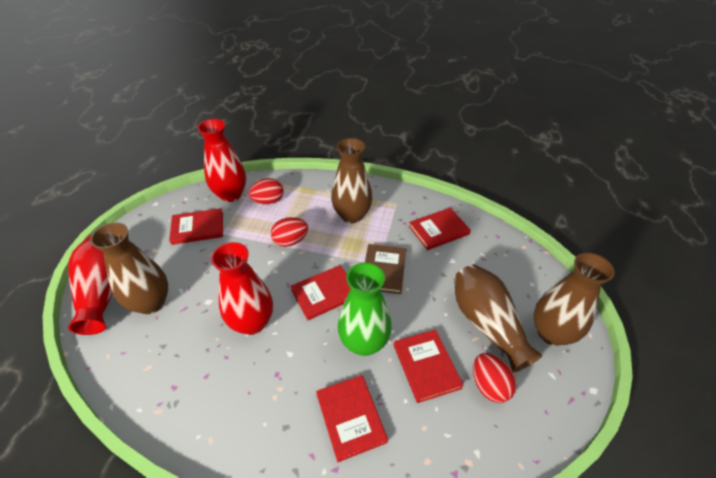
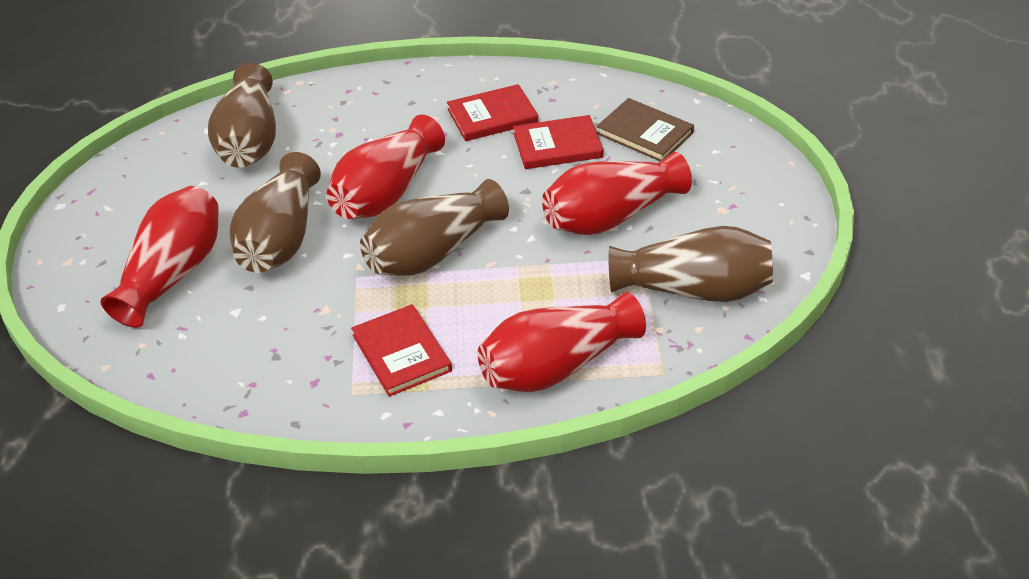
green vase: [338,263,392,356] = 1 -> none = 0
red book: [169,208,223,245] [290,265,351,320] [316,375,388,462] [394,329,463,403] [409,208,471,250] = 5 -> [351,304,452,397] [447,84,538,141] [513,115,604,169] = 3
red egg: [249,178,284,204] [271,217,308,247] [473,353,517,403] = 3 -> none = 0
red vase: [68,235,113,335] [197,119,246,202] [211,242,273,335] = 3 -> [101,186,219,328] [326,115,445,219] [478,292,646,392] [542,152,692,235] = 4

